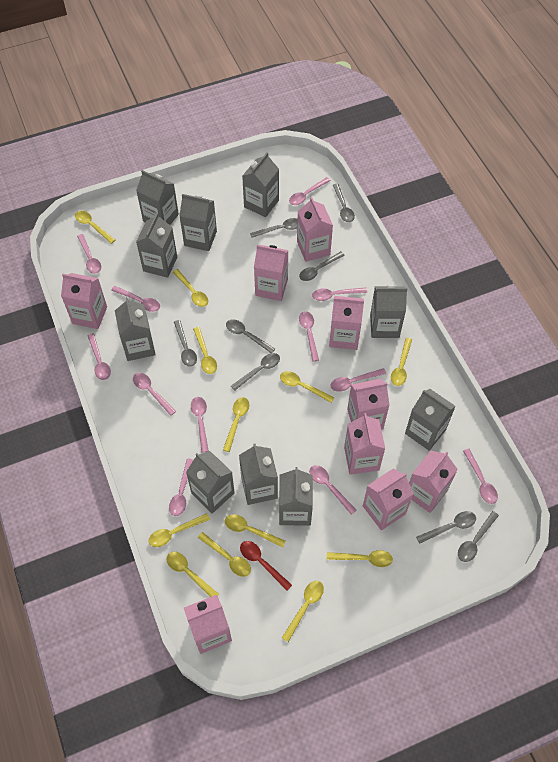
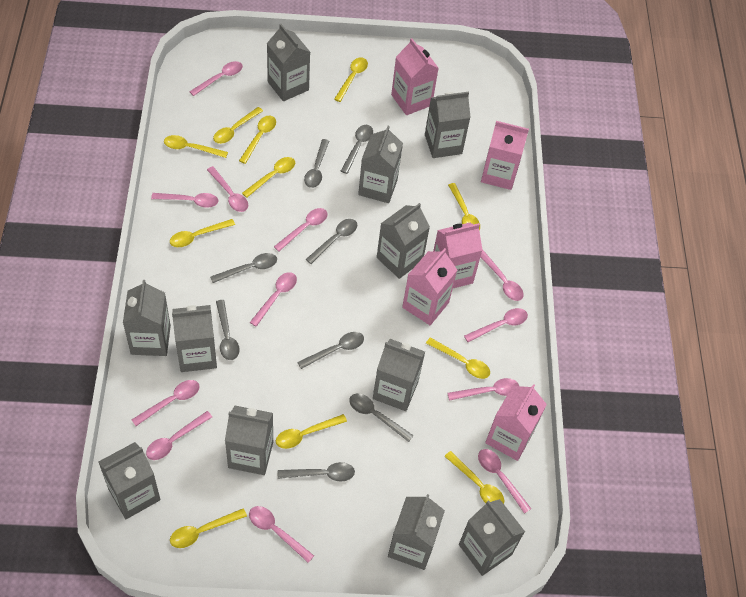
grey carton: [115,297,156,361] [136,170,179,225] [136,213,177,278] [179,194,217,251] [186,451,235,514] [239,444,278,505] [242,152,279,217] [279,467,313,526] [370,285,407,338] [405,389,456,451] = 10 -> [99,442,160,519] [123,280,171,356] [172,305,217,372] [225,406,273,475] [267,24,310,101] [358,126,403,203] [373,339,425,411] [377,203,430,279] [388,494,445,570] [425,92,471,158] [459,499,525,576] = 11
pink carton: [61,273,107,329] [184,595,232,654] [254,245,288,301] [297,197,333,262] [329,296,364,350] [344,413,385,474] [347,379,390,430] [363,468,414,530] [409,451,458,513] = 9 -> [391,38,439,115] [402,248,457,325] [433,223,483,288] [481,121,529,190] [485,384,547,461] = 5
red spoon: [240,541,292,590] = 1 -> none = 0
yellow spoon: [75,211,115,244] [149,513,210,547] [166,552,219,597] [173,269,208,307] [193,327,217,374] [198,532,251,577] [223,397,249,452] [225,514,285,548] [280,371,334,403] [282,581,324,642] [327,550,393,567] [391,338,412,386] = 12 -> [164,135,228,158] [170,219,235,247] [170,508,247,548] [213,107,263,144] [239,116,276,164] [242,157,295,198] [276,414,347,449] [334,57,368,102] [426,337,490,379] [444,451,504,504] [448,183,480,231] = 11

